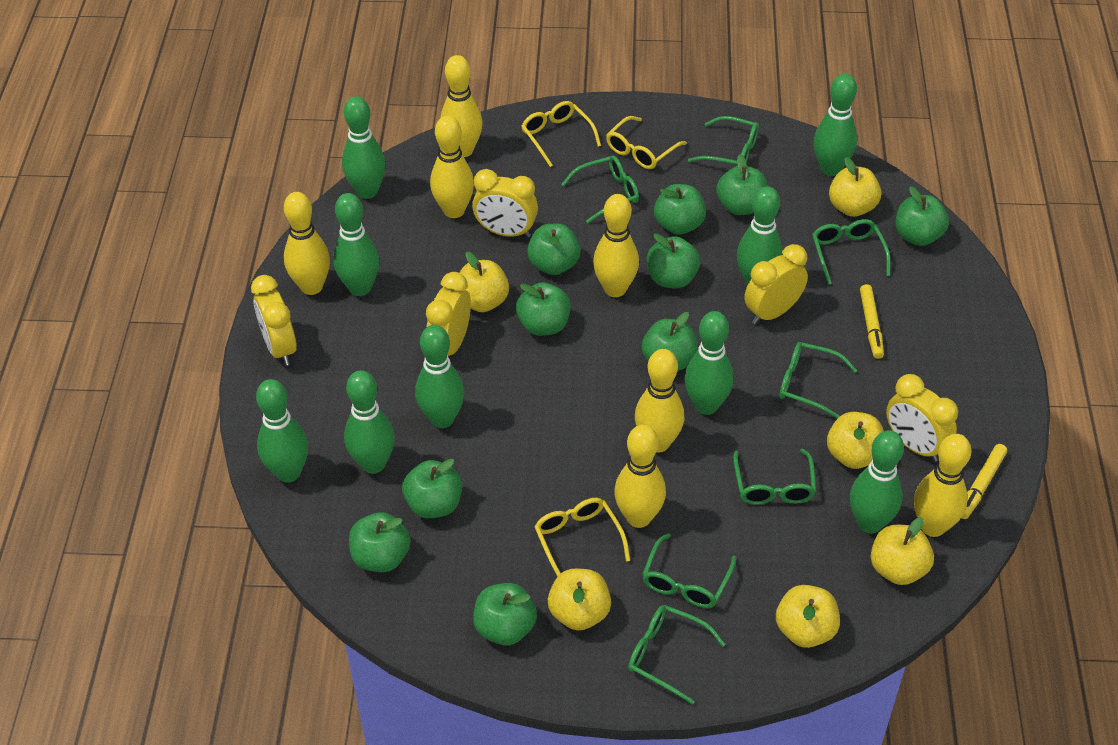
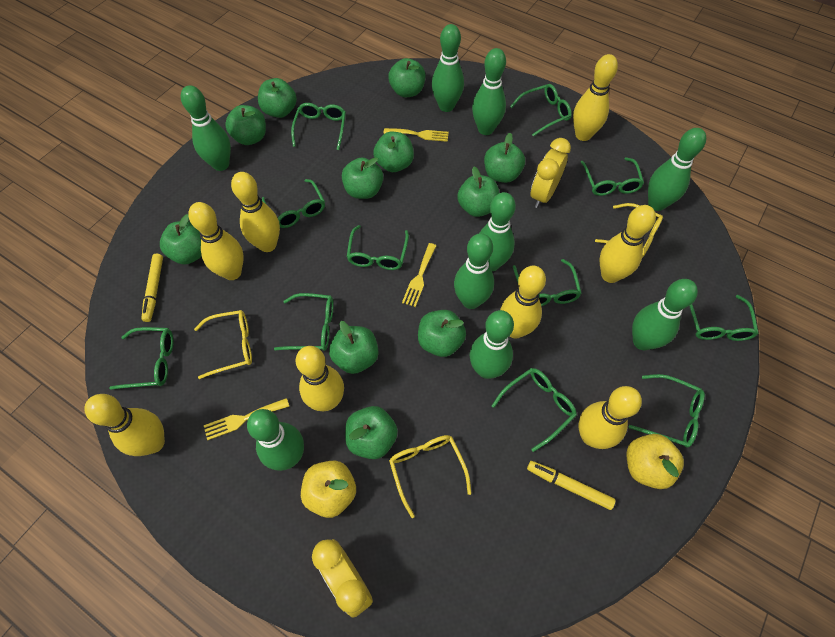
green apple: [349,512,411,572] [402,459,462,518] [473,583,537,645] [516,282,571,336] [527,224,581,275] [642,312,698,371] [647,233,700,288] [654,184,706,235] [716,154,768,215] [896,186,949,246] = 10 -> [160,214,202,265] [225,105,266,145] [258,78,297,118] [329,321,378,374] [342,157,383,199] [345,406,398,459] [373,132,414,172] [388,58,425,97] [418,310,466,357] [457,167,499,217] [484,133,525,183] = 11
green glasses: [562,156,639,223] [628,605,726,705] [642,533,736,608] [688,116,759,164] [733,449,816,505] [779,342,857,419] [812,219,890,285] = 7 -> [109,327,174,390] [262,179,325,228] [274,293,334,351] [291,103,346,150] [347,225,409,270] [491,368,577,452] [510,84,572,137] [513,259,582,306] [581,157,644,196] [629,374,705,448] [690,295,759,341] = 11
yellow apple: [460,252,509,312] [548,569,611,630] [776,585,840,648] [827,412,884,469] [829,157,881,217] [871,517,934,585] = 6 -> [301,461,356,518] [627,434,684,489] = 2
yellow bowling pin: [284,192,330,295] [430,115,474,218] [440,55,483,157] [593,194,639,297] [614,425,666,528] [635,349,684,452] [914,434,971,537] = 7 -> [84,394,165,456] [188,202,244,280] [231,172,280,252] [296,346,344,411] [500,266,546,338] [573,54,618,141] [578,386,642,449] [600,205,656,283] = 8
yellow clock: [251,275,297,366] [426,272,471,356] [472,169,538,238] [744,244,808,324] [886,374,958,462] = 5 -> [312,539,373,618] [531,138,571,208] = 2
yellow fork: none = 0 -> [204,398,289,440] [384,128,449,142] [402,243,437,307] = 3

